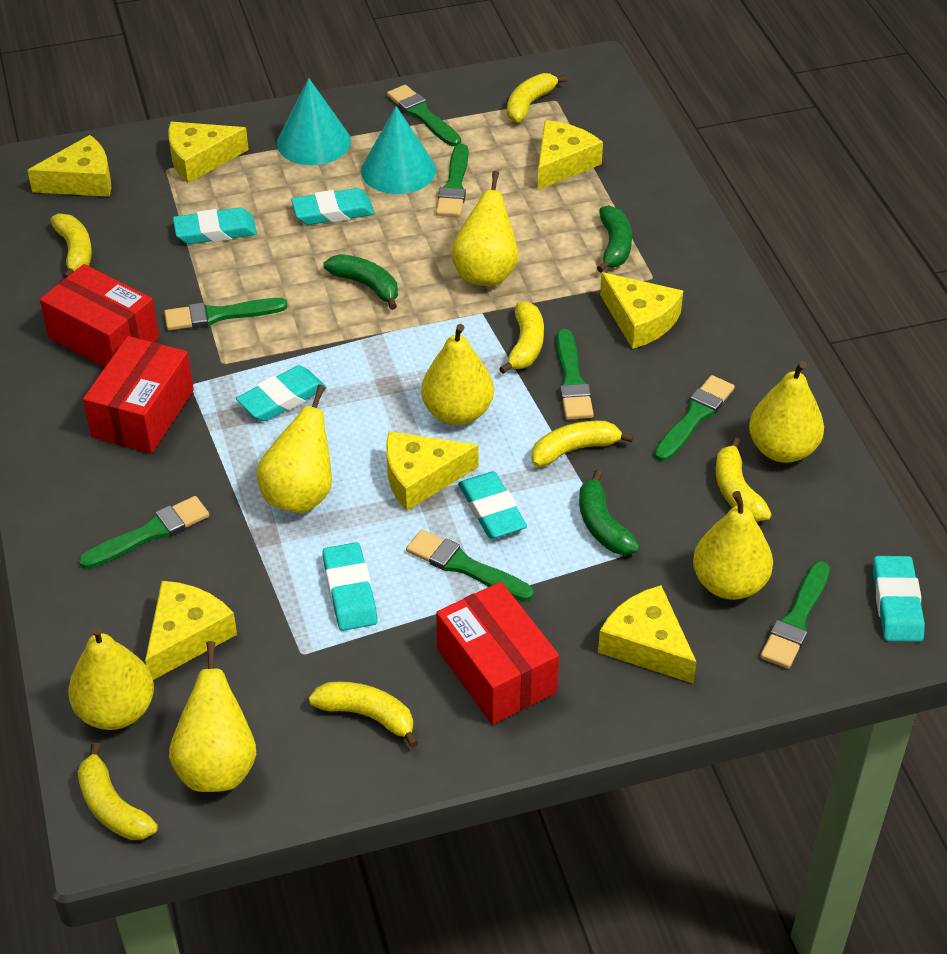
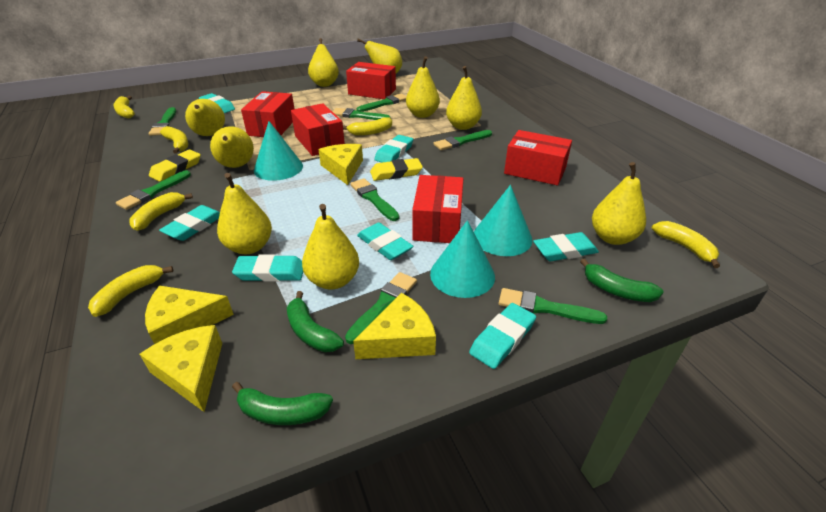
red box: [40,264,159,368] [83,336,194,454] [436,582,559,724] = 3 -> [241,91,294,137] [291,103,345,156] [346,62,396,99] [412,175,464,243] [504,130,572,186] = 5
turquoise cone: [277,78,351,165] [361,106,436,194] = 2 -> [254,121,303,181] [430,220,495,298] [474,185,533,256] = 3
turquoise eraser: [173,207,257,244] [236,365,327,421] [291,188,374,225] [322,542,378,631] [458,471,527,539] [873,556,925,642] = 6 -> [159,205,220,241] [199,93,235,113] [232,254,303,282] [357,222,414,260] [374,135,413,163] [469,303,536,369] [533,232,599,261] = 7
yellow banana: [51,213,92,278] [78,743,158,840] [309,682,419,748] [499,301,544,374] [507,73,567,123] [531,421,634,467] [716,437,772,522] = 7 -> [88,265,173,317] [114,96,135,119] [129,192,193,231] [160,126,188,154] [343,117,392,136] [652,221,720,268] = 6
yellow cheese: [27,135,111,197] [145,581,237,680] [168,122,249,183] [386,431,479,511] [537,120,603,190] [598,585,697,683] [600,272,683,349] = 7 -> [140,325,222,412] [145,285,234,344] [318,144,363,185] [353,293,436,359] = 4
yellow eraser: none = 0 -> [149,149,201,182] [370,158,423,181] = 2
yellow pear: [68,626,154,730] [169,641,256,792] [257,385,332,513] [421,324,494,425] [451,171,518,286] [693,491,773,600] [749,361,824,463] = 7 -> [185,99,225,136] [210,126,254,168] [217,173,272,254] [302,204,359,290] [308,38,339,87] [357,39,402,74] [406,56,440,118] [446,66,482,130] [592,162,646,245] = 9

